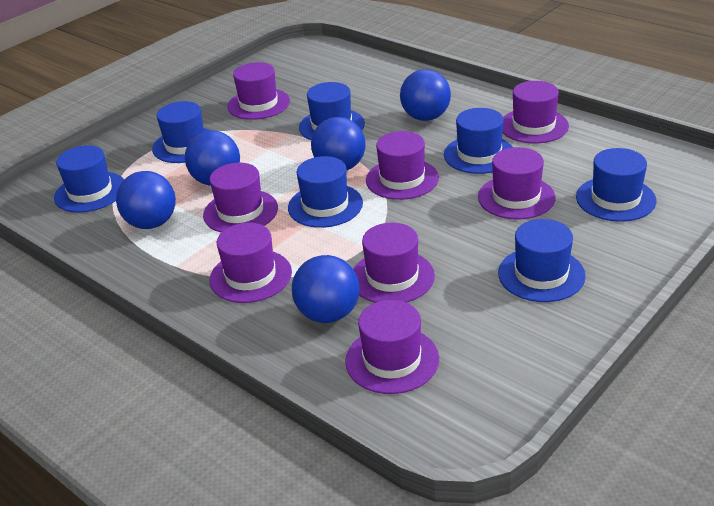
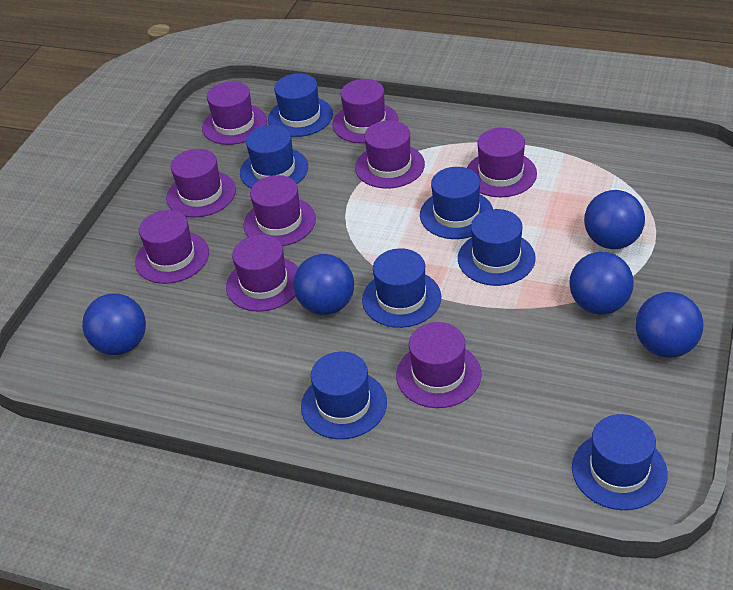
purple hat: [203,163,278,233] [209,223,292,303] [227,62,290,120] [345,300,439,394] [353,223,435,303] [366,131,439,200] [478,147,555,220] [503,81,569,143] = 8 -> [135,210,209,284] [166,149,236,217] [202,81,267,145] [226,235,298,312] [244,175,316,246] [332,79,399,143] [355,120,425,189] [396,322,481,408] [467,128,537,197] = 9

